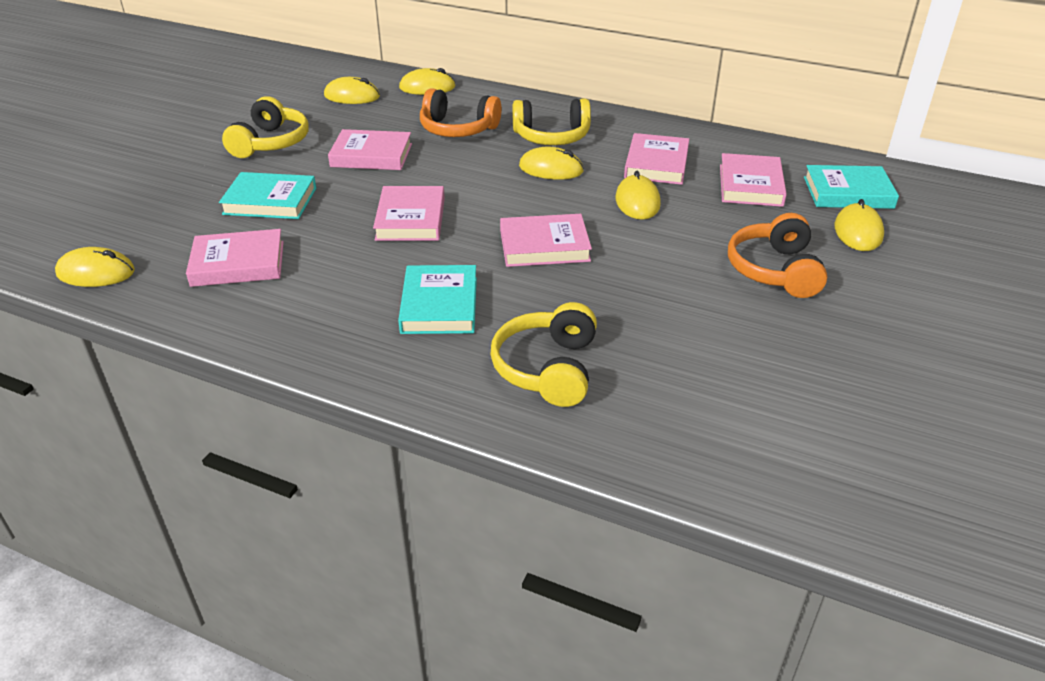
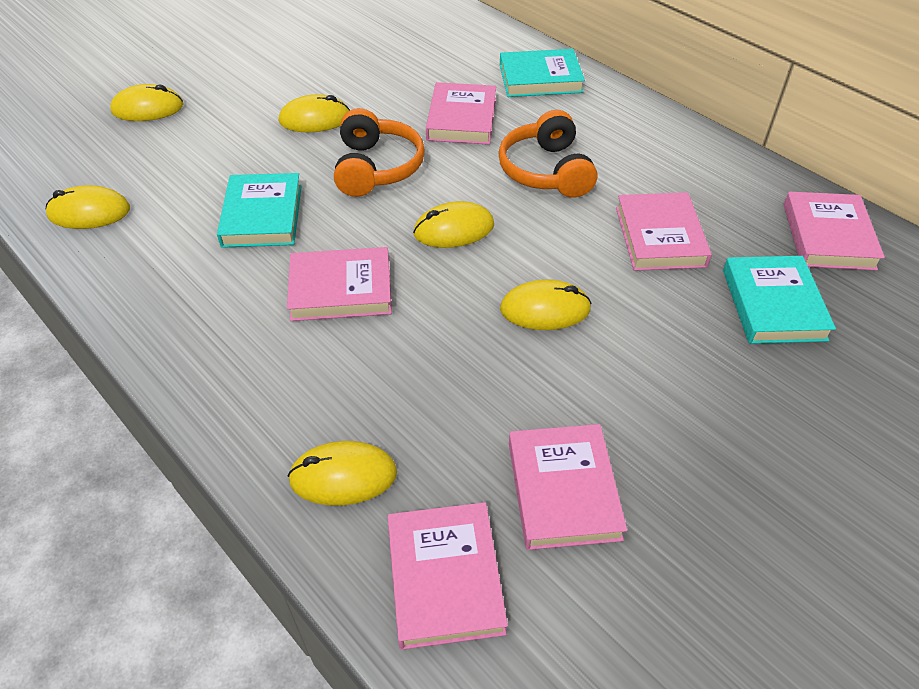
yellow headphones: [222,96,309,158] [490,302,597,407] [513,99,591,145] = 3 -> none = 0

